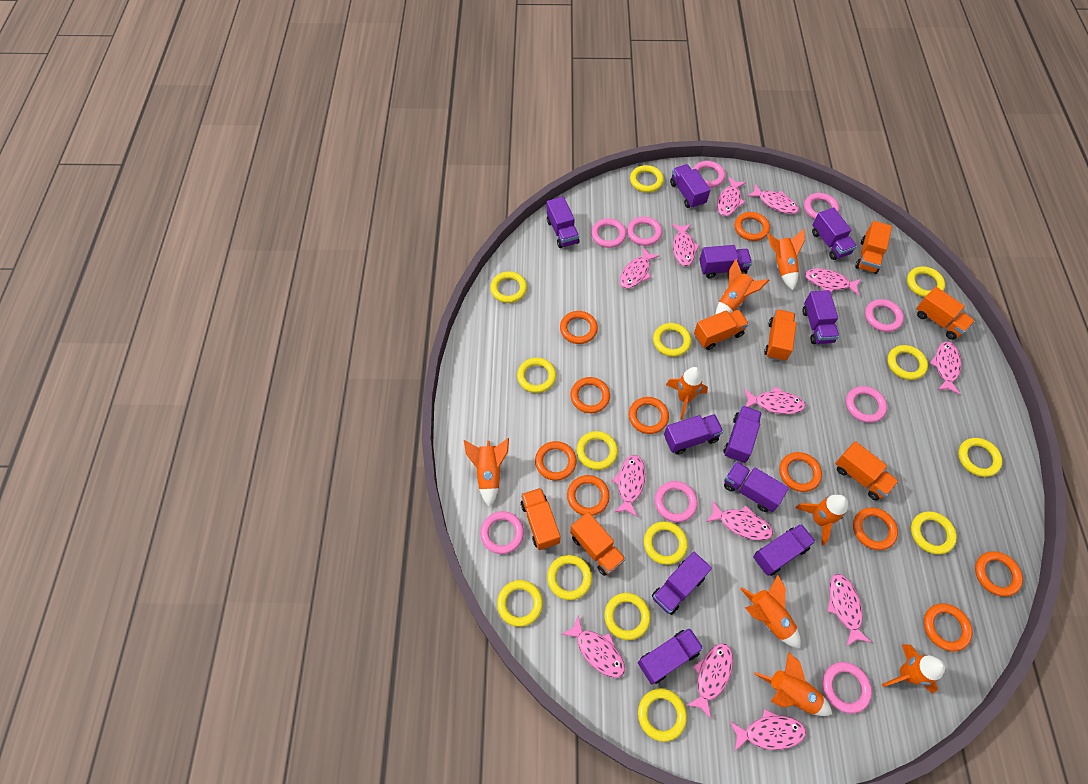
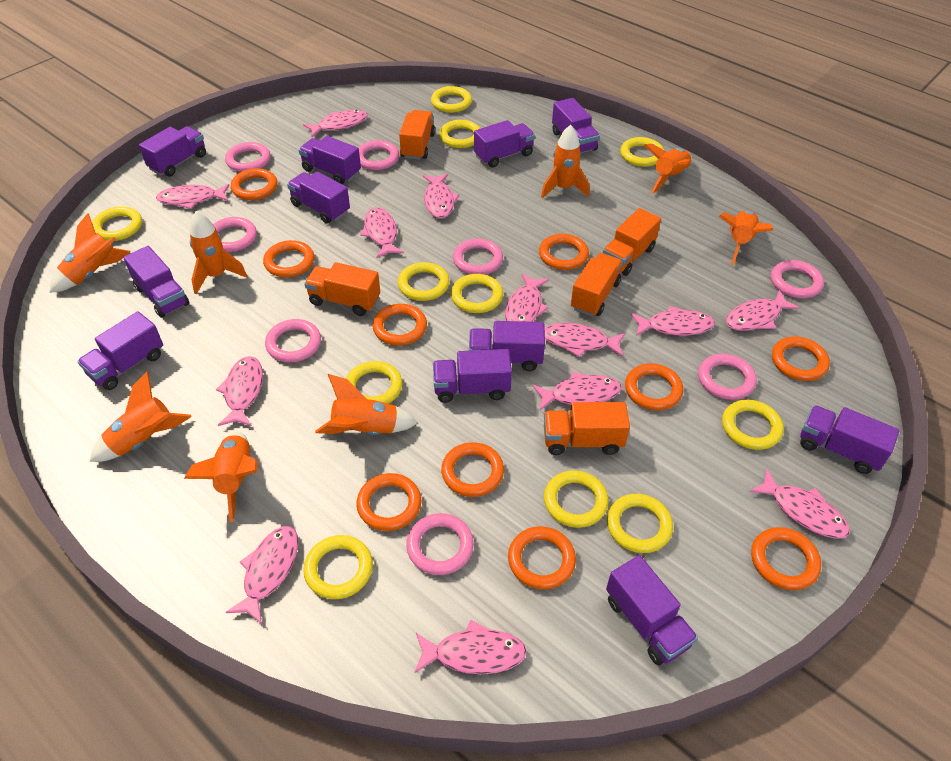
orange truck: [520,488,560,550] [570,512,626,576] [694,310,749,350] [764,309,796,361] [835,441,899,501] [855,221,892,274] [916,287,975,340] = 7 -> [304,262,380,316] [399,110,435,160] [544,402,630,455] [571,253,623,316] [603,208,661,276] = 5
pink ring: [480,511,524,554] [591,218,626,248] [627,217,662,246] [655,481,698,522] [692,161,725,188] [804,193,839,219] [823,662,872,714] [846,386,887,423] [865,299,904,332] = 9 -> [213,217,257,252] [225,142,270,172] [265,319,321,362] [358,140,399,170] [406,513,474,575] [453,238,503,275] [698,354,757,400] [771,260,824,298] = 8
yellow ring: [490,271,527,303] [497,580,543,627] [517,358,556,393] [547,555,592,600] [577,431,618,470] [604,593,651,640] [630,165,664,192] [638,688,687,742] [644,521,688,565] [653,323,691,357] [887,345,928,380] [907,266,945,297] [911,512,957,554] [958,438,1002,477] = 14 -> [92,206,142,241] [303,535,373,599] [346,361,402,404] [398,262,450,301] [431,86,472,113] [439,120,481,148] [451,274,503,313] [544,470,609,528] [607,494,673,553] [620,137,664,167] [722,399,783,450] = 11

